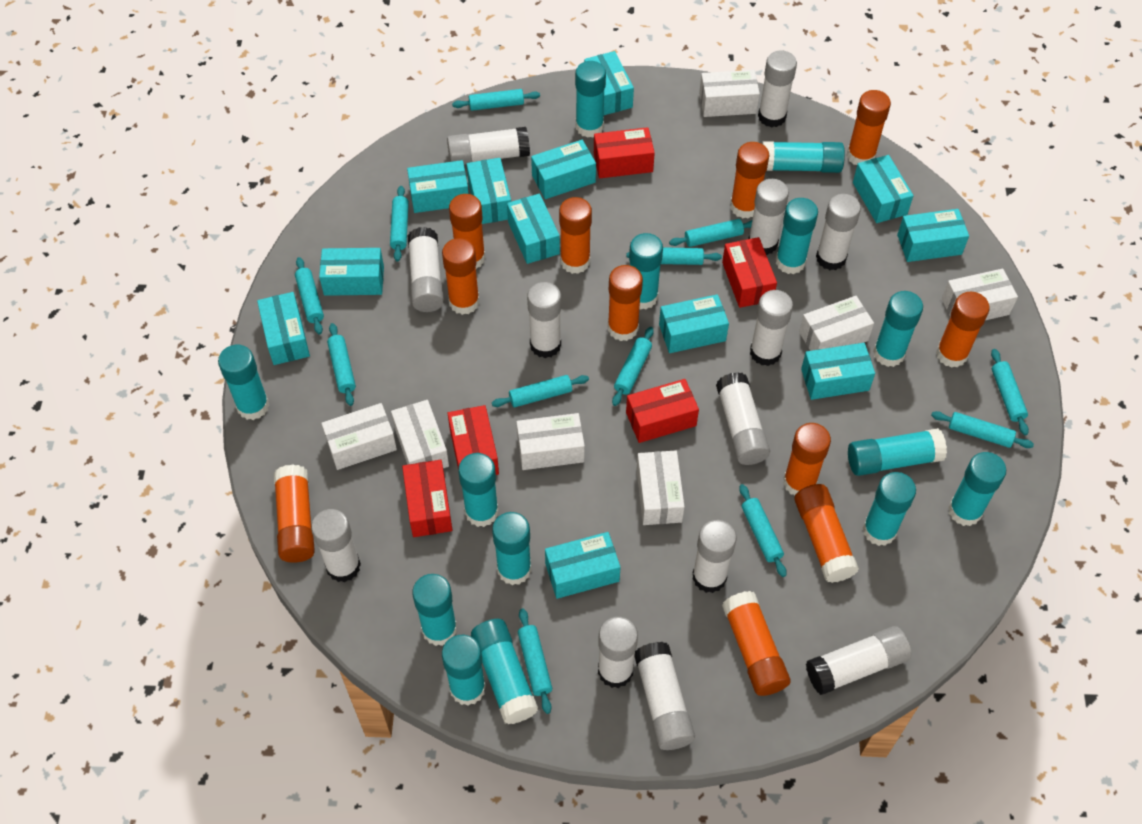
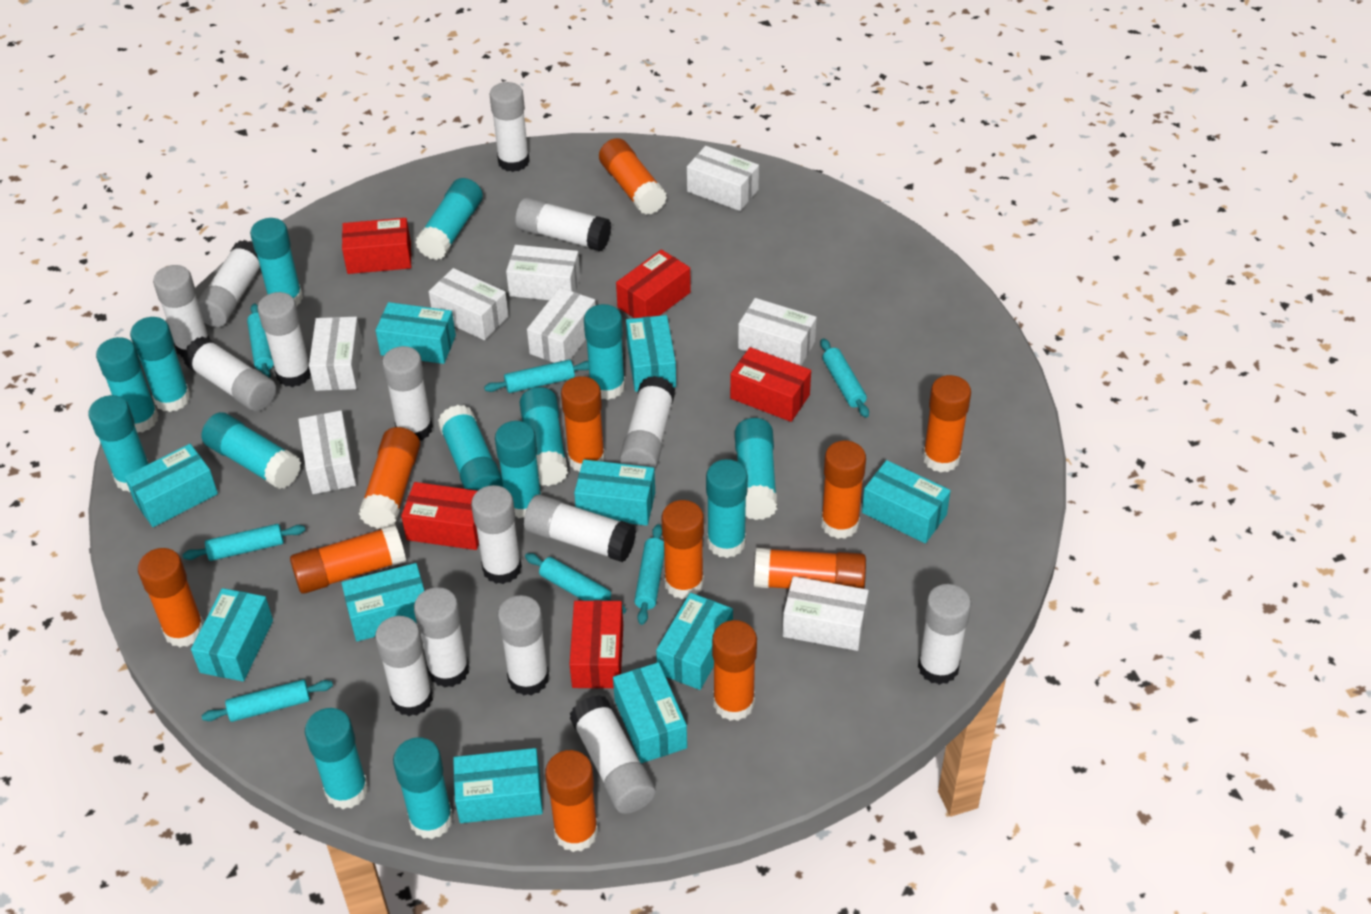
turquoise box: [257,292,310,365] [319,248,384,296] [407,160,469,213] [467,158,511,224] [507,194,560,264] [531,140,596,199] [545,532,621,599] [584,51,634,115] [659,294,729,353] [801,343,875,400] [853,155,914,223] [897,209,969,262] = 12 -> [125,444,218,527] [191,588,273,681] [342,563,424,641] [376,302,456,364] [453,748,543,823] [574,460,655,526] [613,662,687,763] [626,315,676,392] [656,593,733,690] [862,460,951,543] = 10
turquoise rolling pin: [295,257,324,334] [327,323,356,406] [390,186,409,261] [452,89,540,111] [492,375,589,407] [518,608,552,714] [612,327,654,406] [627,247,722,265] [669,219,752,247] [739,484,787,577] [931,411,1034,448] [991,349,1029,435] = 12 -> [183,524,305,561] [202,680,333,722] [247,303,274,378] [484,360,589,393] [525,553,626,614] [634,524,664,625] [820,338,869,418] = 7
white box: [321,403,397,470] [391,400,449,468] [516,413,585,470] [636,450,685,525] [699,70,760,117] [799,296,874,351] [941,269,1018,320] = 7 -> [298,410,356,494] [309,317,362,391] [429,268,508,340] [506,245,580,300] [527,287,596,363] [687,146,759,211] [738,298,817,366] [782,576,869,651] = 8
white glue stick: [311,509,361,582] [407,227,444,312] [447,127,530,165] [527,282,561,358] [598,617,638,688] [634,642,695,750] [692,520,737,593] [716,372,770,465] [748,179,789,255] [750,290,793,366] [758,50,797,128] [806,626,912,695] [816,194,861,270] = 13 -> [153,265,210,357] [183,336,276,411] [197,240,261,327] [257,292,311,387] [375,616,433,716] [382,346,433,440] [414,587,469,688] [471,485,522,584] [489,82,530,172] [497,595,549,696] [515,197,611,251] [524,494,636,562] [570,695,656,814] [620,376,675,470] [918,584,971,685] = 15

